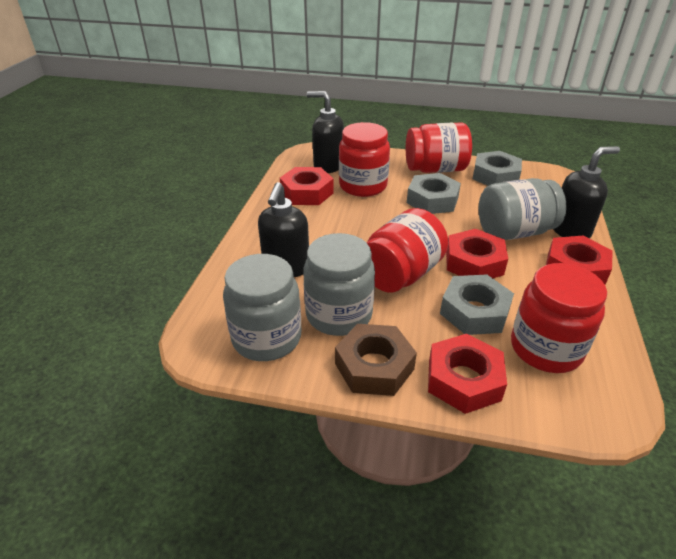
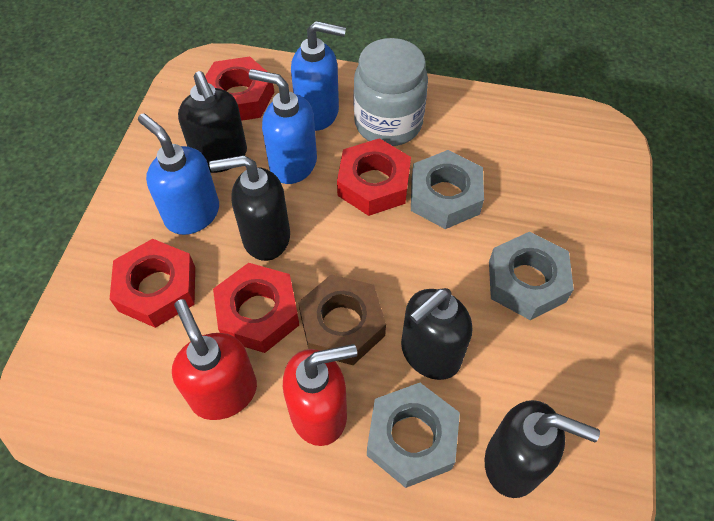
black soap dispenser: [258,182,309,277] [307,91,344,173] [553,146,620,239] = 3 -> [178,71,247,173] [209,155,290,261] [401,288,472,380] [485,400,600,498] = 4
blue soap dispenser: none = 0 -> [138,113,219,235] [249,69,317,184] [291,21,346,131] = 3
grey jar: [223,254,301,361] [303,233,375,336] [479,178,567,240] = 3 -> [354,38,428,146] = 1
red jar: [339,122,390,197] [366,208,448,293] [406,122,472,173] [511,263,607,373] = 4 -> none = 0
red soap dispenser: none = 0 -> [172,299,257,420] [283,344,357,446] = 2

